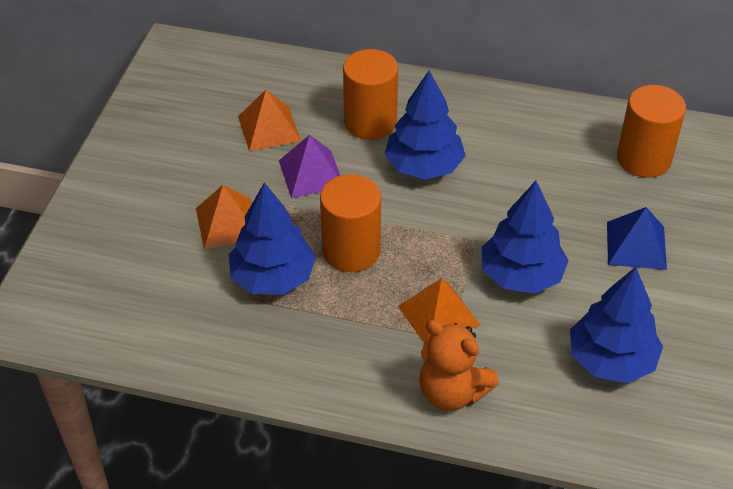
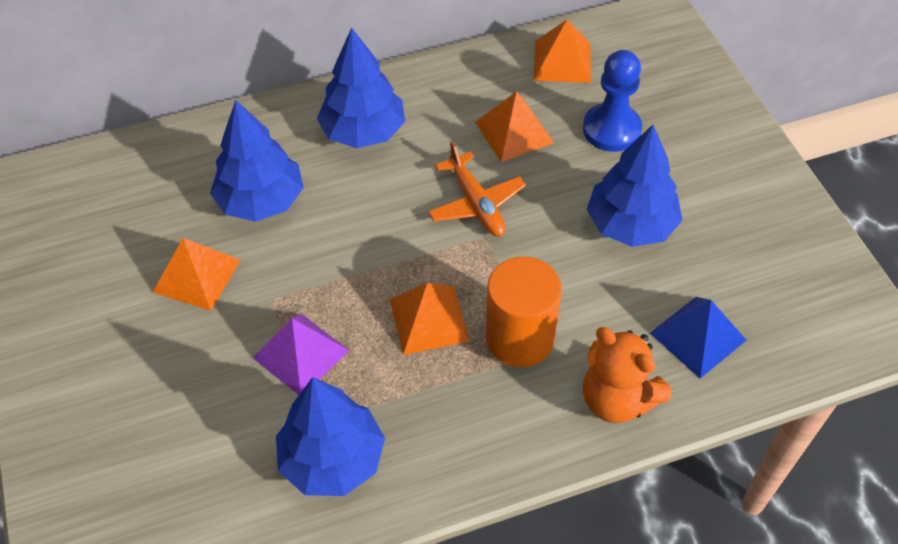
blue pawn: none = 0 -> [583,50,642,152] = 1
orange cylinder: [320,174,381,272] [343,49,398,140] [617,85,686,178] = 3 -> [486,257,562,367] = 1
orange plane: none = 0 -> [428,141,526,236] = 1
orange pyramid: [196,185,252,249] [238,90,301,151] [398,278,480,343] = 3 -> [153,238,241,311] [390,283,470,355] [475,91,554,162] [534,20,591,83] = 4

